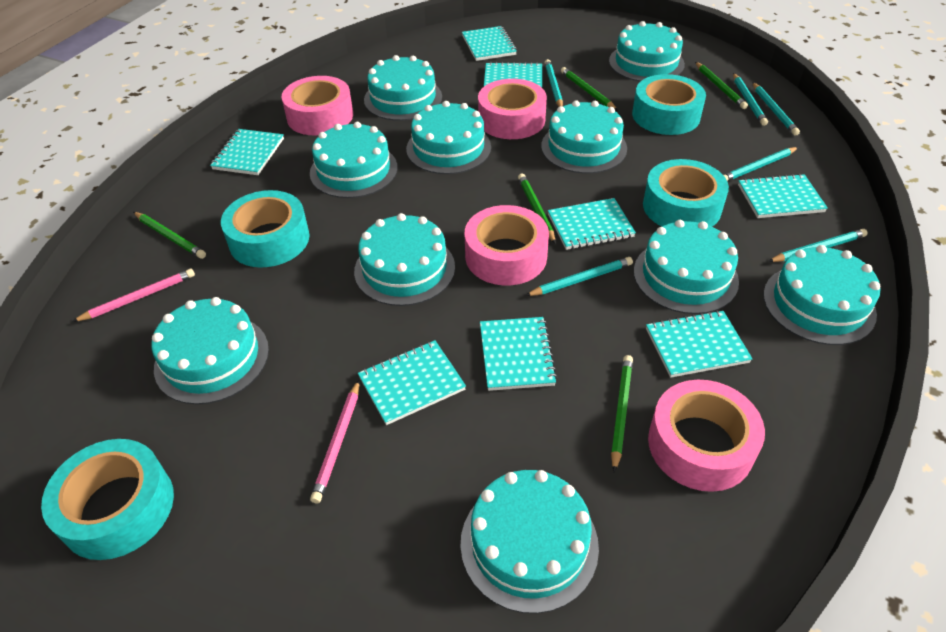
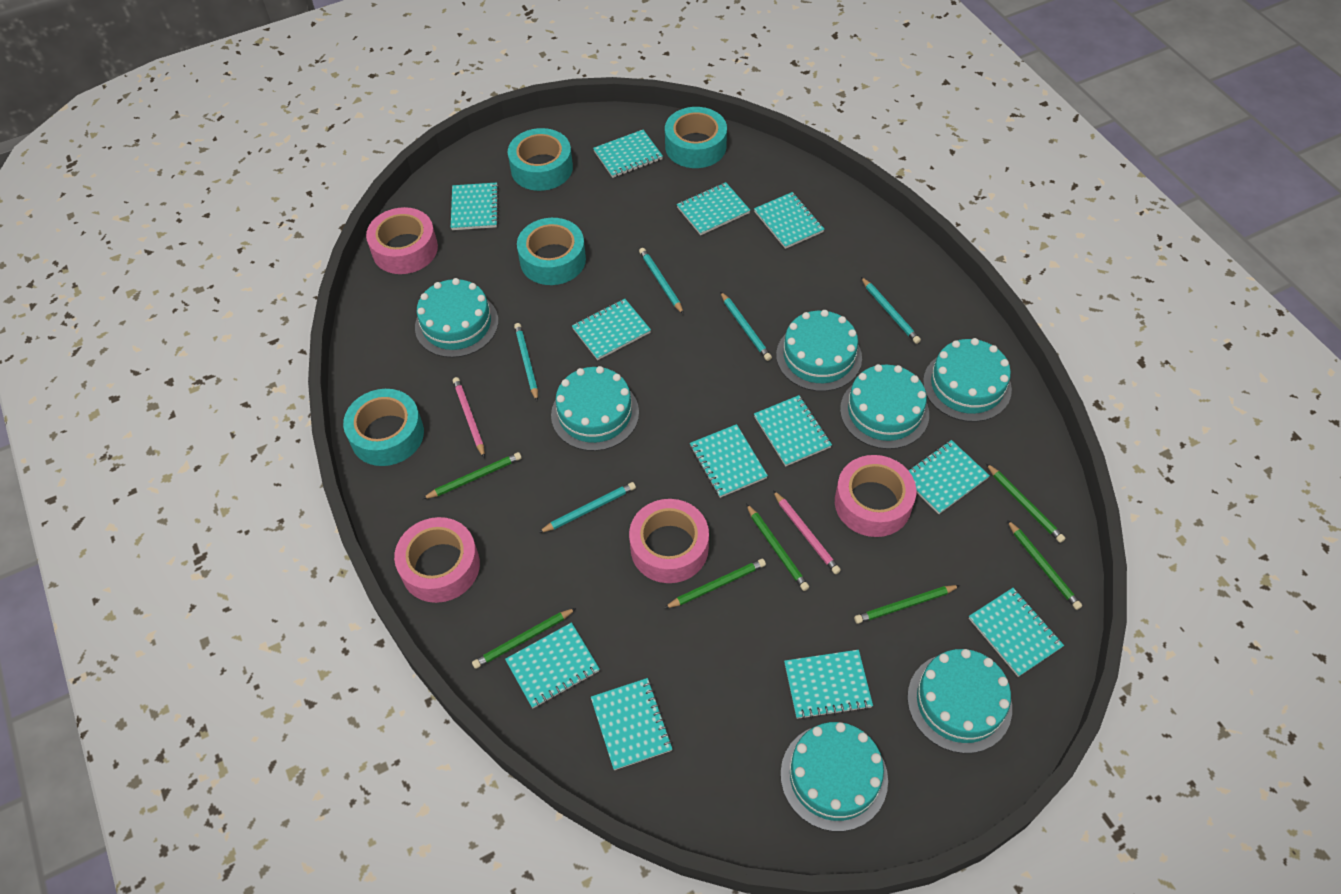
green pencil: [133,212,206,259] [518,174,556,244] [561,67,618,111] [611,355,633,472] [695,62,748,109] = 5 -> [422,452,522,499] [472,608,576,669] [664,559,766,608] [746,504,809,591] [854,585,960,624] [986,463,1065,543] [1007,520,1082,610] = 7
turquoise cake: [151,297,269,405] [310,122,398,198] [354,213,455,306] [364,55,442,121] [406,101,491,174] [460,470,599,614] [541,100,627,174] [609,21,685,82] [634,220,739,314] [763,245,881,345] = 10 -> [415,278,498,358] [551,366,639,451] [776,310,862,391] [781,722,888,831] [840,364,929,449] [907,649,1012,753] [923,338,1012,422] = 7
turquoise notebook: [210,129,284,175] [358,340,466,425] [462,26,517,61] [480,317,557,391] [484,62,542,87] [548,198,636,250] [646,310,753,378] [738,174,828,218] = 8 -> [451,182,499,230] [505,622,600,708] [572,299,651,360] [591,678,673,770] [593,130,663,178] [677,182,750,235] [690,424,768,498] [754,192,824,249] [754,395,832,466] [784,650,873,720] [908,440,990,514] [969,588,1064,677] = 12
turquoise pencil: [525,257,633,296] [544,59,563,107] [724,147,799,181] [733,73,768,126] [752,82,800,136] [768,229,868,262] = 6 -> [514,323,538,401] [538,482,636,533] [639,248,684,314] [720,291,772,361] [861,277,921,344] = 5

